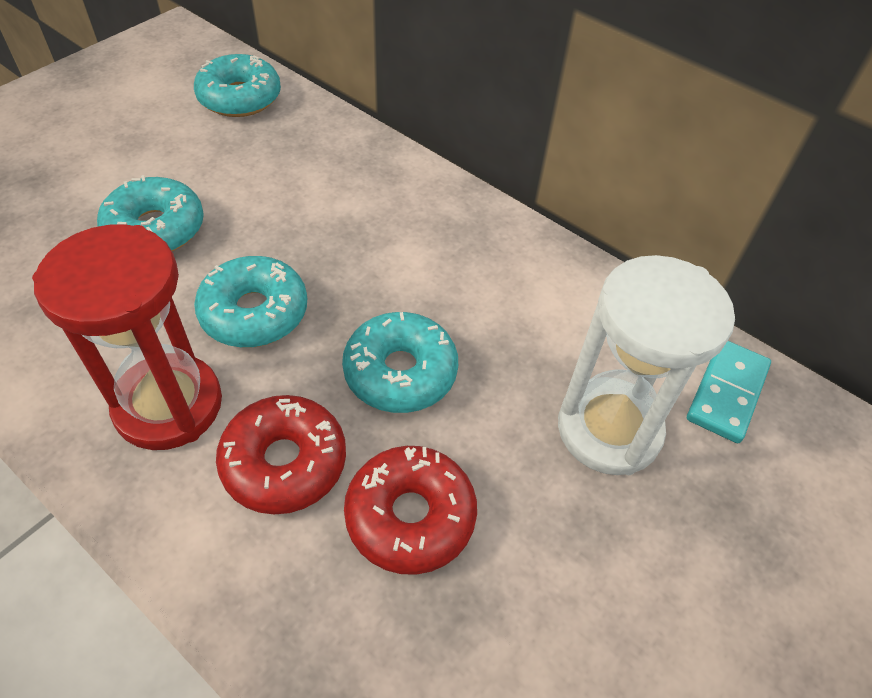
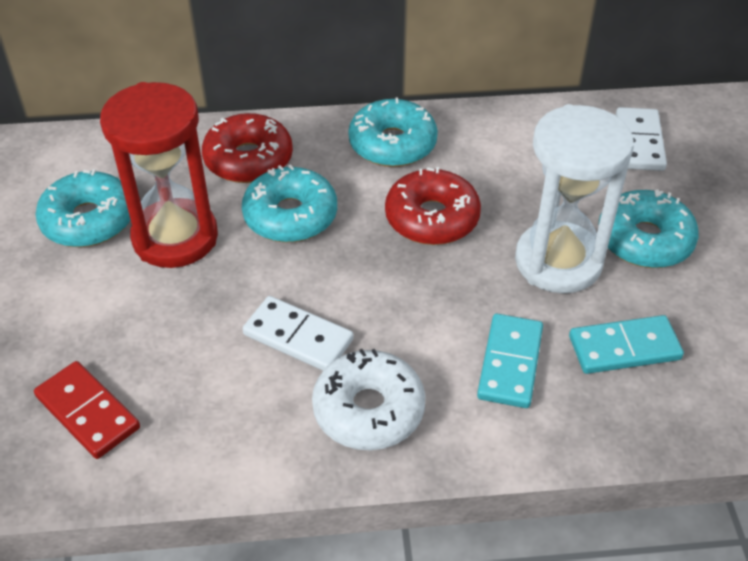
red domino: none = 0 -> [34,361,140,459] = 1
turquoise domino: [687,341,771,443] = 1 -> [477,314,543,408] [569,315,684,374] = 2
white domino: none = 0 -> [242,296,354,371] [616,107,667,171] = 2
white donut: none = 0 -> [312,349,425,450] = 1

